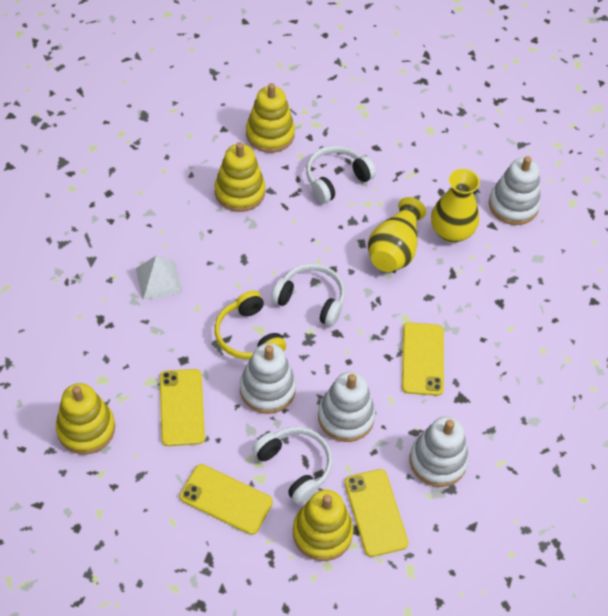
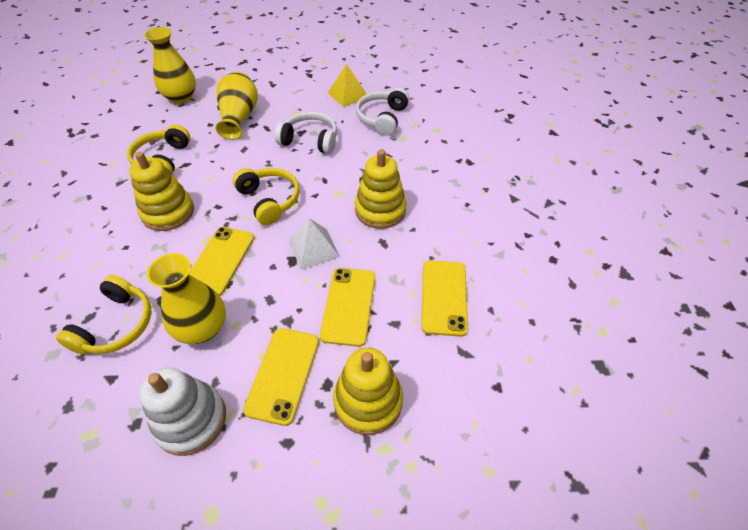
white headphones: [252,427,332,504] [271,263,345,326] [306,146,376,203] = 3 -> [275,112,337,154] [356,88,409,136] = 2
white stacking toy: [240,343,296,414] [318,372,375,442] [410,416,469,487] [489,156,541,225] = 4 -> [139,367,226,456] = 1
yellow headphones: [215,290,286,359] = 1 -> [56,275,152,354] [127,125,190,174] [233,168,300,225] = 3
yellow pyramid: none = 0 -> [328,64,367,107] = 1
yellow stacking toy: [56,383,115,454] [214,142,265,212] [246,83,295,153] [293,490,353,561] = 4 -> [130,151,194,231] [333,348,403,435] [355,149,407,229] = 3
yellow vase: [368,197,426,272] [431,169,480,243] = 2 -> [144,27,196,104] [147,253,226,344] [215,72,258,140] = 3

